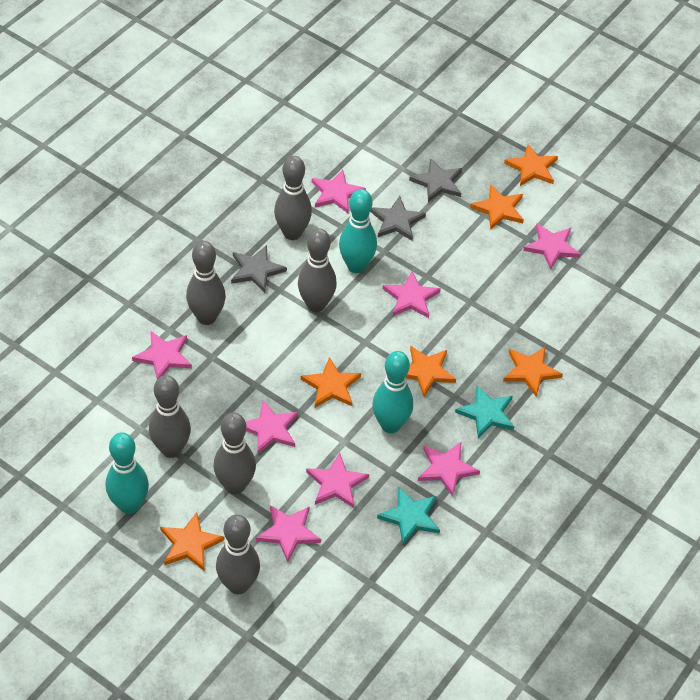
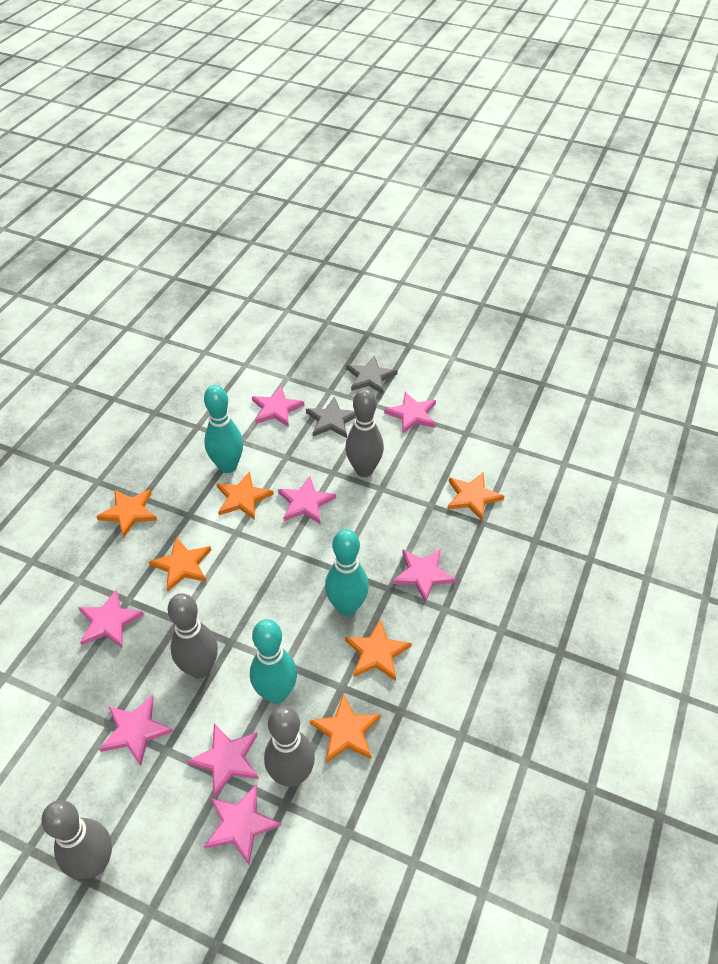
grey bowling pin: [149,375,191,458] [186,241,226,325] [213,413,256,494] [216,514,260,594] [274,156,312,240] [298,228,337,312] = 6 -> [41,800,112,879] [168,593,218,679] [264,706,315,787] [345,389,384,477] = 4
grey star: [231,245,287,293] [370,196,426,240] [409,158,462,202] = 3 -> [306,397,356,438] [346,355,397,394] = 2
turquoise star: [377,487,440,545] [455,385,514,438] = 2 -> none = 0

